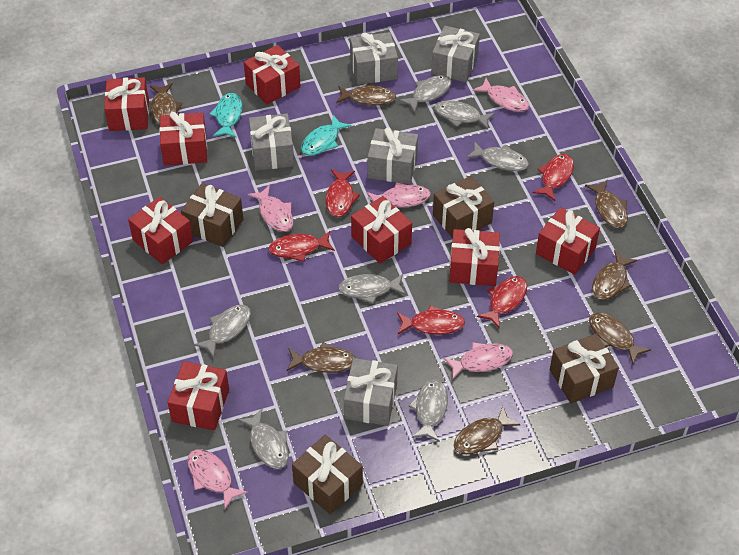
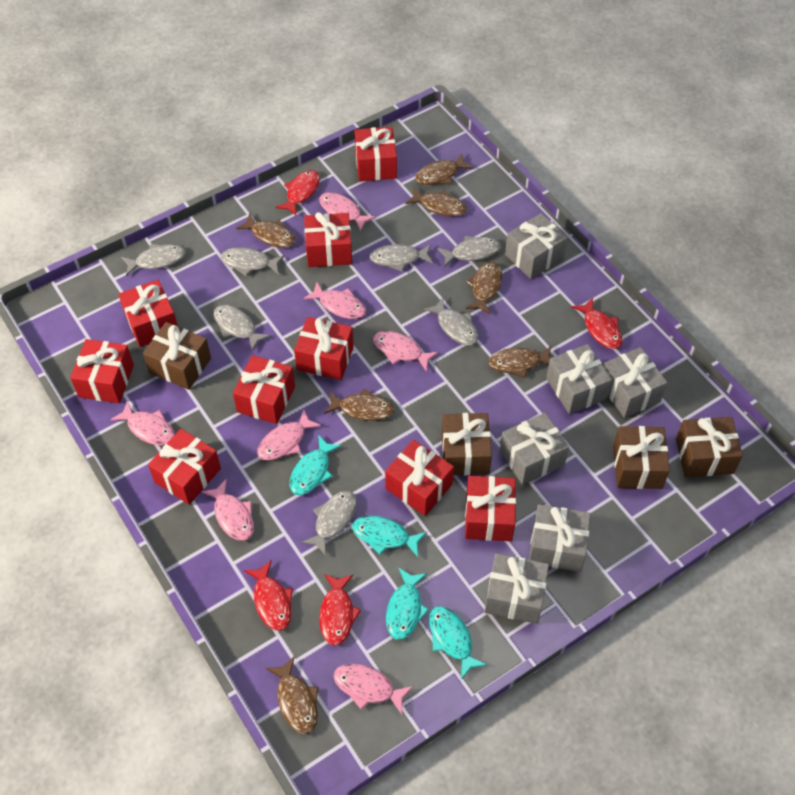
grey gift: [249,114,294,171] [344,358,398,426] [350,32,398,85] [368,127,418,184] [431,26,480,82] = 5 -> [485,553,549,624] [500,413,569,485] [505,213,568,279] [529,504,590,572] [546,344,612,414] [603,347,667,418] = 6
pink fish: [187,449,248,509] [248,185,293,232] [367,182,431,208] [443,342,513,380] [473,78,529,112] = 5 -> [110,401,175,446] [202,478,254,541] [257,409,322,460] [303,282,366,319] [319,192,376,232] [334,664,413,714] [373,331,439,372] = 7
red fish: [268,231,335,262] [326,169,360,217] [397,305,465,335] [477,276,527,329] [533,154,574,201] = 5 -> [244,560,293,631] [276,170,320,215] [319,574,361,646] [572,298,622,349] = 4
red gift: [104,77,149,131] [128,197,193,265] [159,112,207,166] [168,361,229,431] [244,45,301,105] [351,196,412,264] [449,228,500,286] [536,207,600,275] = 8 -> [70,339,134,404] [118,280,178,347] [148,429,221,505] [233,355,295,424] [294,317,354,380] [304,212,352,267] [354,127,397,182] [385,440,454,516] [465,476,516,541] = 9
turquoise fish: [210,93,242,138] [301,115,352,156] = 2 -> [290,435,342,495] [352,516,427,557] [386,568,429,640] [429,606,488,680] = 4

